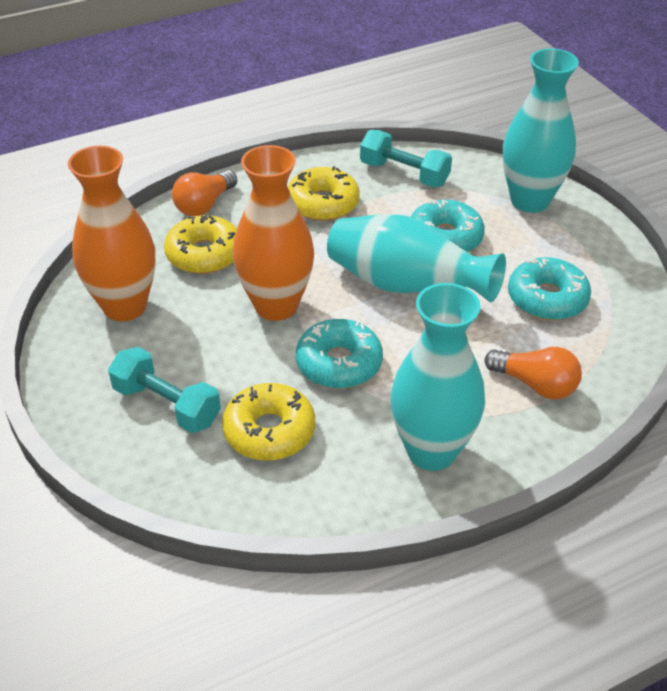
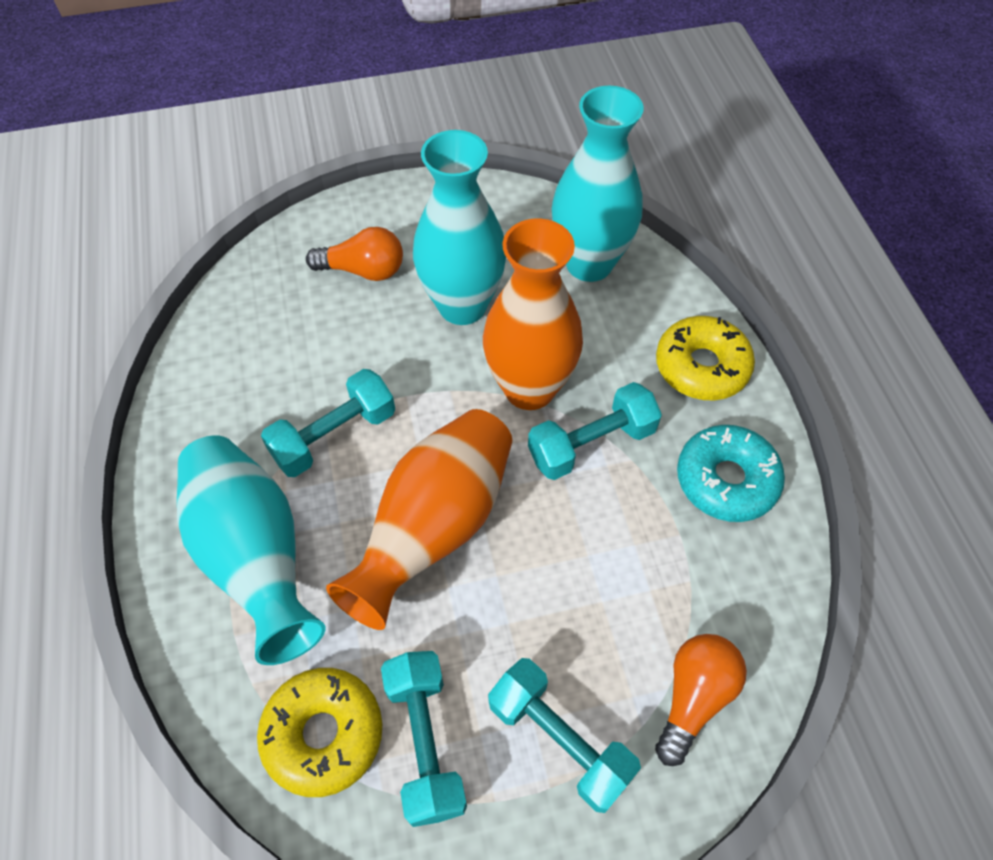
turquoise donut: [296,319,383,389] [411,200,485,252] [508,257,591,320] = 3 -> [677,425,785,522] = 1
turquoise dumbbell: [108,347,221,433] [360,130,452,187] = 2 -> [261,369,395,477] [381,651,467,827] [488,658,641,813] [528,382,662,480] = 4
yellow donut: [164,215,237,274] [222,383,315,461] [288,166,360,221] = 3 -> [257,668,382,797] [656,316,755,400] = 2

